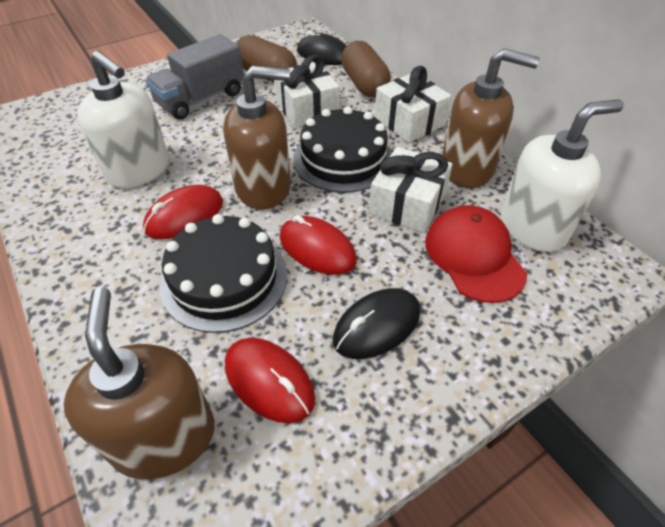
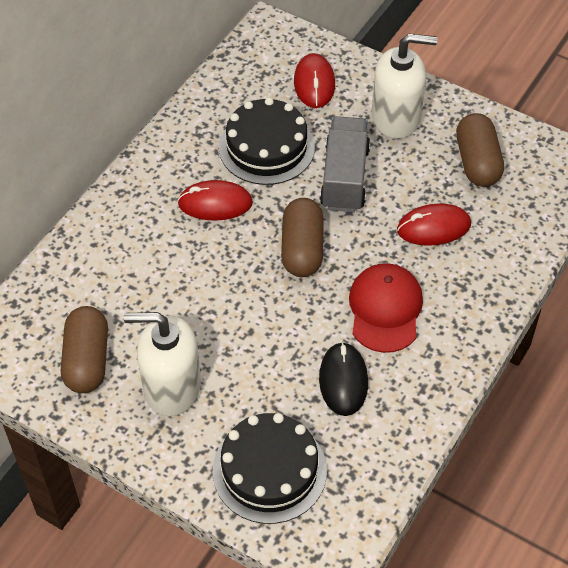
black mouse: [297,31,346,65] [333,288,420,359] = 2 -> [319,342,368,416] = 1
brown capsule: [236,35,297,83] [341,41,391,97] = 2 -> [61,306,108,393] [281,198,324,277] [456,113,504,187] = 3
brown soap dispenser: [64,287,215,479] [223,66,291,209] [442,48,540,188] = 3 -> none = 0
white gift: [274,55,340,128] [369,147,453,233] [374,66,452,143] = 3 -> none = 0

